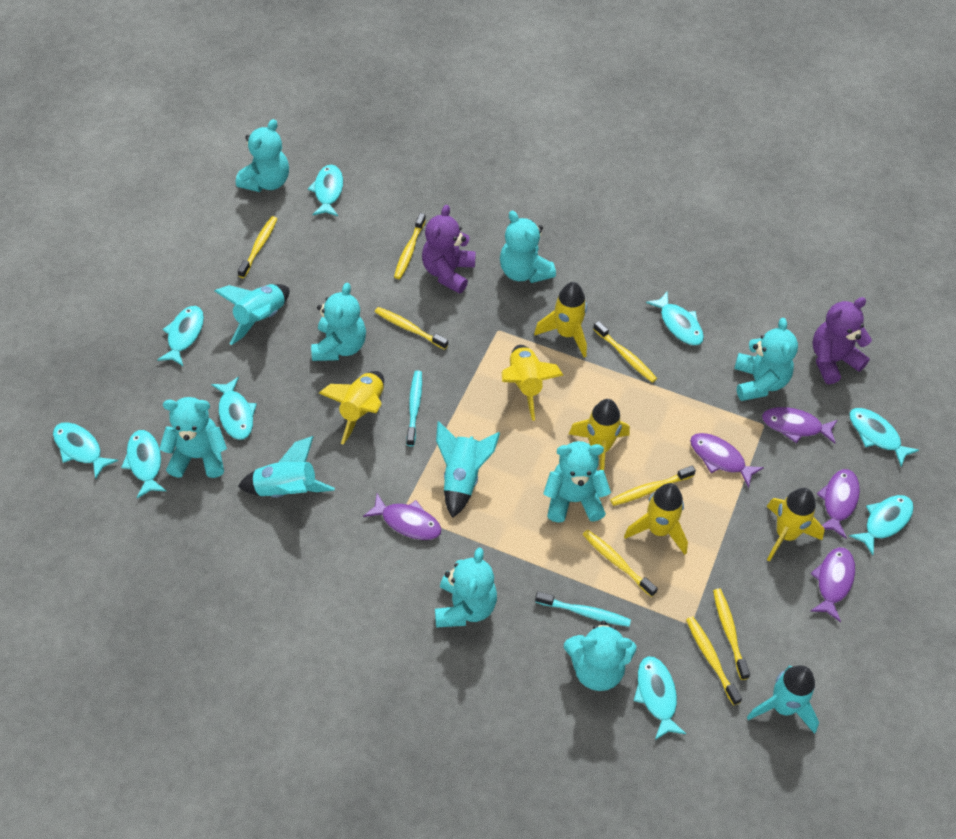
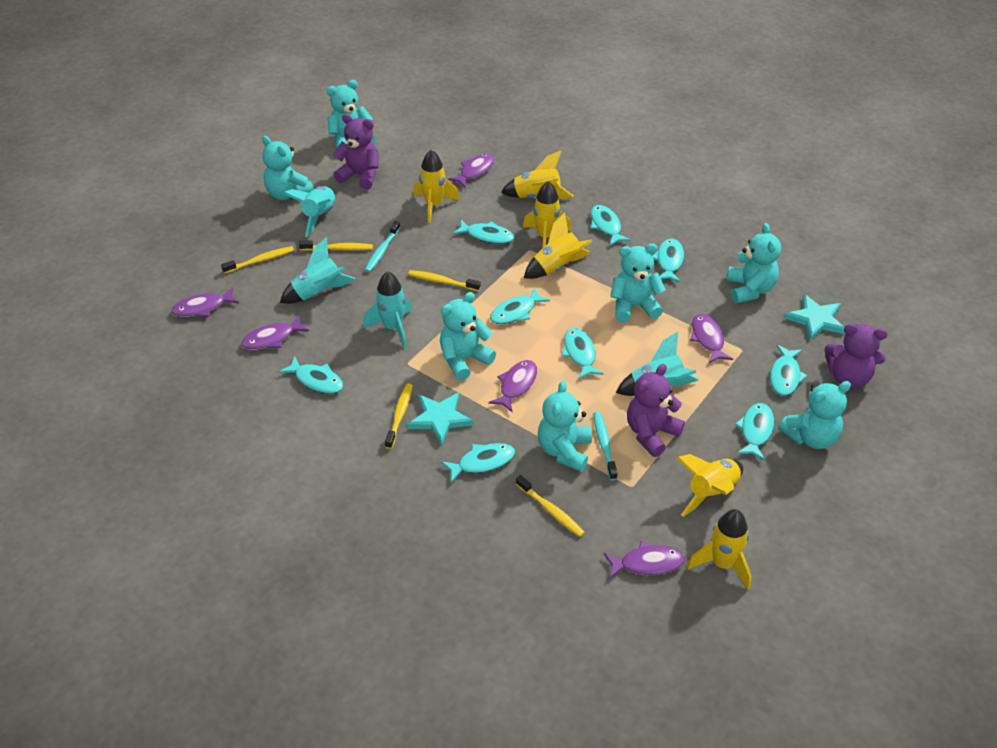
purple fish: [363,494,442,540] [690,433,764,488] [762,407,838,443] [810,547,855,622] [817,469,860,538] = 5 -> [172,287,239,317] [241,315,309,350] [448,153,495,187] [489,360,537,413] [604,541,685,579] [690,314,733,363] = 6
purple teddy bear: [422,205,476,294] [812,297,872,384] = 2 -> [333,114,379,189] [627,364,685,457] [824,324,887,388] = 3
turquoise star: none = 0 -> [407,392,474,446] [784,294,845,340] = 2
turquoise teddy bear: [159,397,227,478] [236,119,289,192] [311,283,366,361] [435,548,497,628] [500,211,556,283] [543,441,611,523] [564,621,636,691] [734,318,798,401] = 8 -> [262,136,314,200] [327,80,375,148] [440,292,496,380] [538,381,592,472] [610,243,666,322] [727,223,781,303] [778,381,851,449] = 7
yellow toothbrush: [238,216,277,278] [375,307,448,350] [394,213,426,279] [583,530,658,597] [593,321,657,383] [610,465,696,506] [686,616,742,706] [713,589,750,680] = 8 -> [221,246,294,274] [299,240,373,251] [385,384,413,449] [408,270,481,291] [516,475,585,537] = 5

